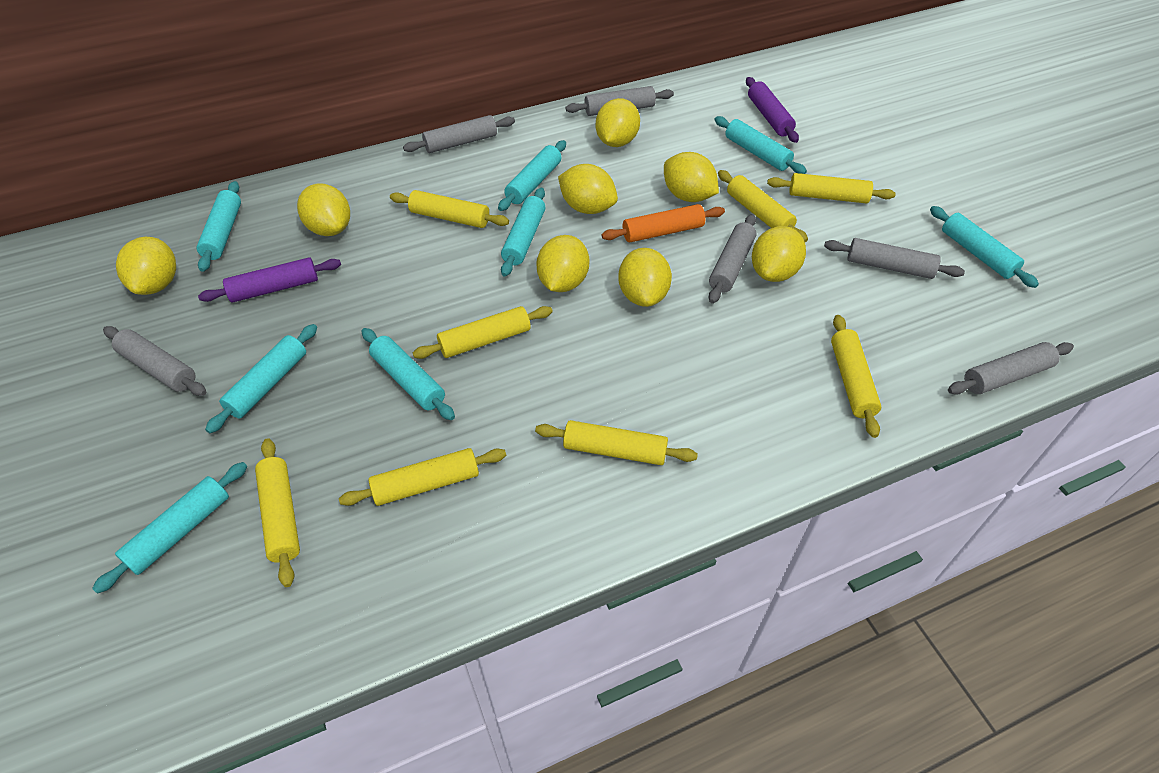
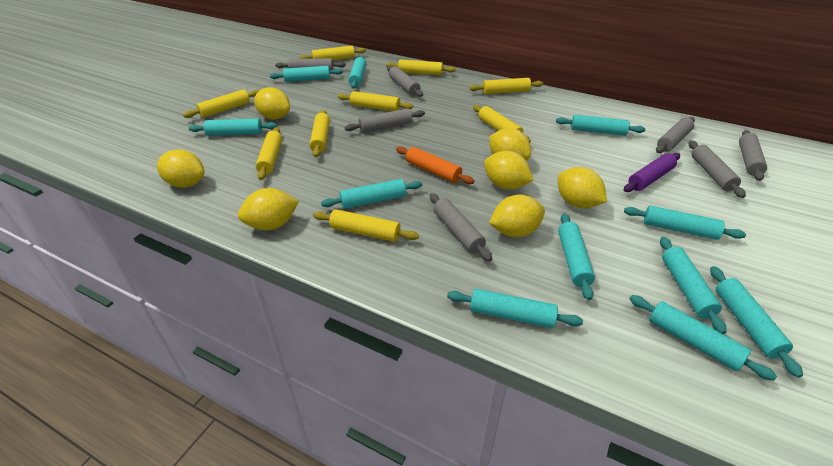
grey rolling pin: [103,326,206,396] [403,115,515,153] [565,86,674,116] [709,214,756,303] [824,238,965,279] [948,342,1074,395] = 6 -> [275,58,346,70] [344,108,425,133] [387,66,423,97] [430,193,492,262] [656,117,695,153] [689,141,746,198] [739,130,767,181] = 7
purple rolling pin: [198,258,341,303] [746,77,799,143] = 2 -> [624,153,680,192] = 1
turquoise rolling pin: [92,462,247,594] [197,181,241,272] [205,324,317,433] [361,328,455,420] [498,140,566,211] [501,188,546,277] [714,116,807,174] [930,206,1039,288] = 8 -> [189,118,277,136] [270,66,343,82] [321,179,423,209] [349,56,366,89] [447,289,583,328] [556,115,645,136] [558,213,595,300] [624,205,746,240] [630,295,777,381] [660,237,726,334] [710,266,803,378] = 11
yellow lemon: [116,237,176,295] [297,184,350,236] [537,235,589,292] [558,164,618,214] [596,98,640,147] [618,248,672,307] [664,152,719,202] [752,226,806,282] = 8 -> [157,149,204,188] [238,188,299,230] [254,87,290,119] [484,151,533,190] [489,128,531,160] [489,195,545,237] [558,167,607,208] = 7
yellow rolling pin: [255,438,300,587] [339,448,506,506] [390,190,509,228] [413,306,553,359] [535,420,698,465] [718,170,808,242] [767,173,896,203] [831,315,881,438] = 8 -> [183,90,260,118] [256,127,282,180] [299,45,366,60] [310,110,330,157] [313,209,419,242] [338,91,413,111] [386,59,456,75] [470,78,543,94] [473,105,531,143] = 9

